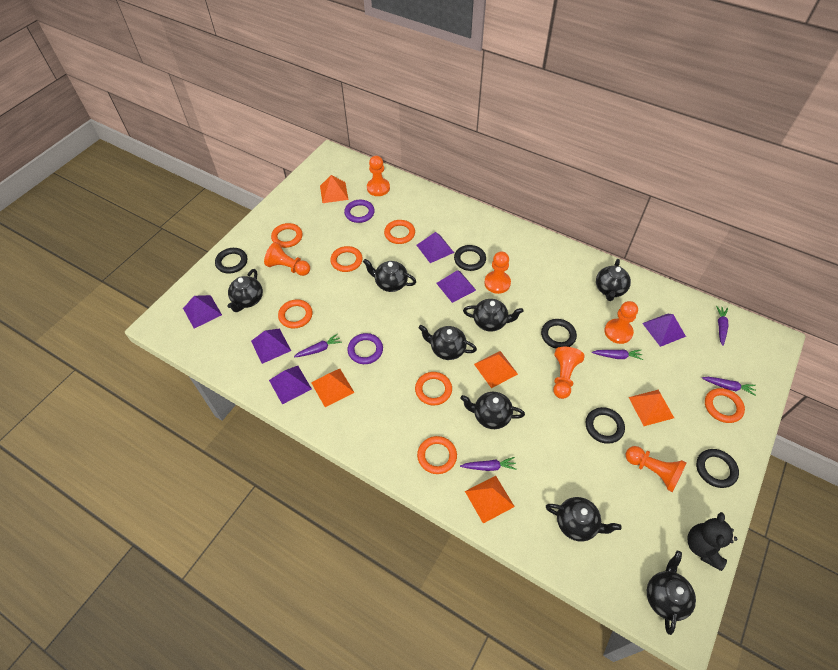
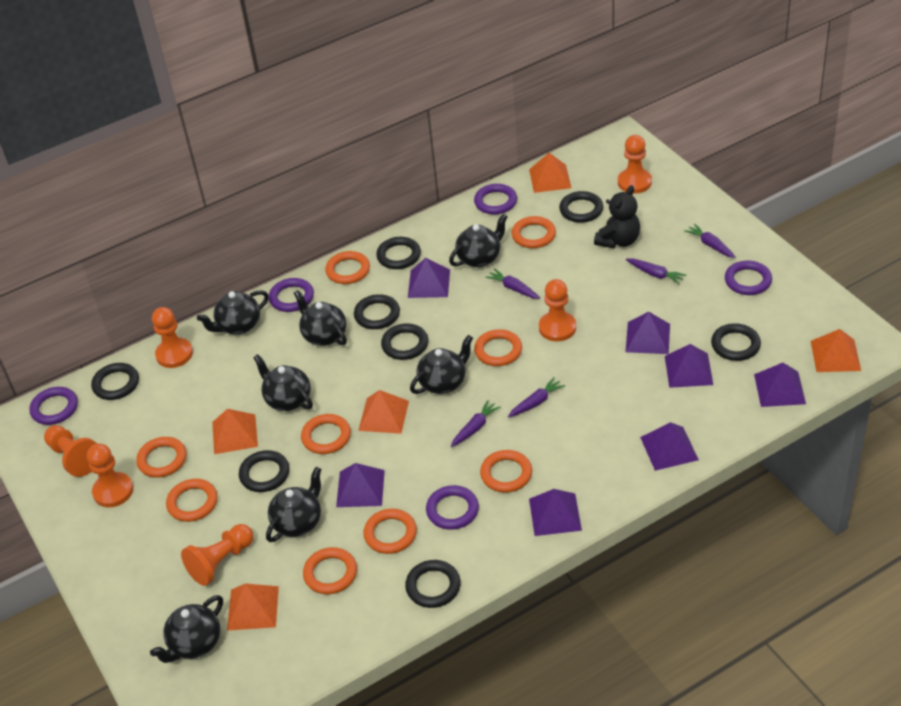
black ring: [215,248,247,274] [454,245,486,271] [541,319,577,349] [586,407,625,444] [696,449,739,488] = 5 -> [91,363,139,400] [239,450,290,492] [354,294,400,329] [376,237,421,269] [381,323,428,360] [405,560,461,608] [559,191,603,223] [711,323,761,361] = 8
black teapot: [227,269,263,312] [363,259,416,292] [418,325,477,360] [460,392,525,429] [463,299,524,332] [546,497,622,541] [596,259,631,301] [647,551,696,635] = 8 -> [150,595,223,663] [197,290,269,335] [253,354,313,411] [266,467,321,542] [294,290,347,346] [410,335,473,394] [449,213,508,267] = 7
orange ring: [271,223,303,248] [278,299,313,329] [330,246,363,272] [384,220,415,244] [415,372,452,405] [417,436,457,474] [705,388,745,423] = 7 -> [136,437,186,478] [166,479,218,522] [301,414,351,454] [303,547,357,594] [325,251,370,284] [363,509,417,554] [474,329,522,366] [480,450,532,493] [512,216,556,248] = 9
purple pyramid: [183,295,222,328] [251,328,291,364] [269,366,312,405] [417,232,454,263] [436,270,476,303] [642,314,686,347] = 6 -> [336,463,385,507] [408,258,450,298] [529,489,582,536] [626,311,670,354] [640,422,699,471] [665,344,713,388] [754,363,806,407] = 7
purple ring: [344,200,375,223] [347,333,383,364] = 2 -> [29,387,78,425] [269,278,314,312] [426,485,479,530] [474,184,517,215] [725,261,772,295] = 5

